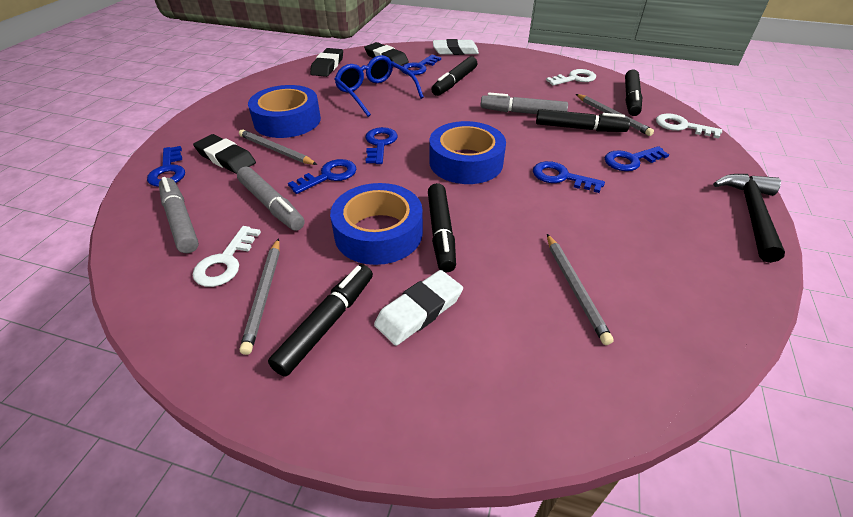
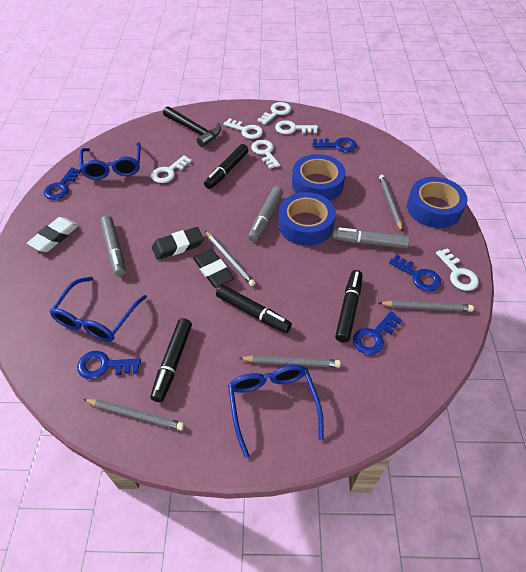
black eraser: [193,134,256,174] [310,48,343,77] [364,42,409,67] = 3 -> [152,227,204,260] [193,249,234,288] = 2
black marker: [268,264,373,377] [428,183,456,272] [431,56,477,96] [536,109,630,132] [625,69,642,116] = 5 -> [150,318,192,402] [204,144,248,189] [216,285,292,333] [335,270,362,343] = 4
blue glasses: [334,55,424,117] = 1 -> [49,277,147,342] [80,142,141,180] [228,365,323,458] = 3
blue key: [147,146,185,187] [288,159,356,194] [366,127,397,164] [402,55,441,75] [533,161,605,193] [605,146,669,171] = 6 -> [44,167,81,200] [77,351,141,379] [312,137,357,152] [353,311,402,355] [389,255,441,291] = 5
grey pencil: [239,129,317,165] [240,238,280,355] [547,234,614,345] [576,94,654,136] = 4 -> [83,399,184,430] [205,231,256,286] [239,355,341,367] [379,175,403,232] [379,300,474,312] = 5
white eraser: [374,270,463,346] [433,39,479,55] = 2 -> [27,217,79,252] = 1
white key: [193,226,261,287] [546,69,596,86] [656,113,722,139] = 3 -> [151,155,192,183] [223,118,263,139] [251,140,280,169] [257,102,291,125] [275,120,318,134] [436,248,479,291] = 6

